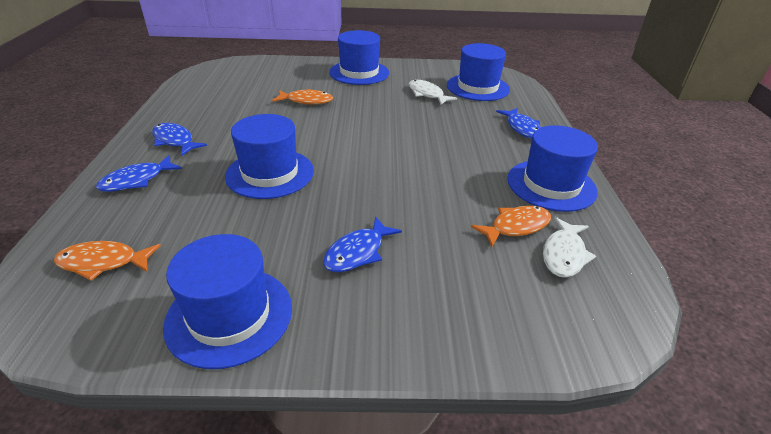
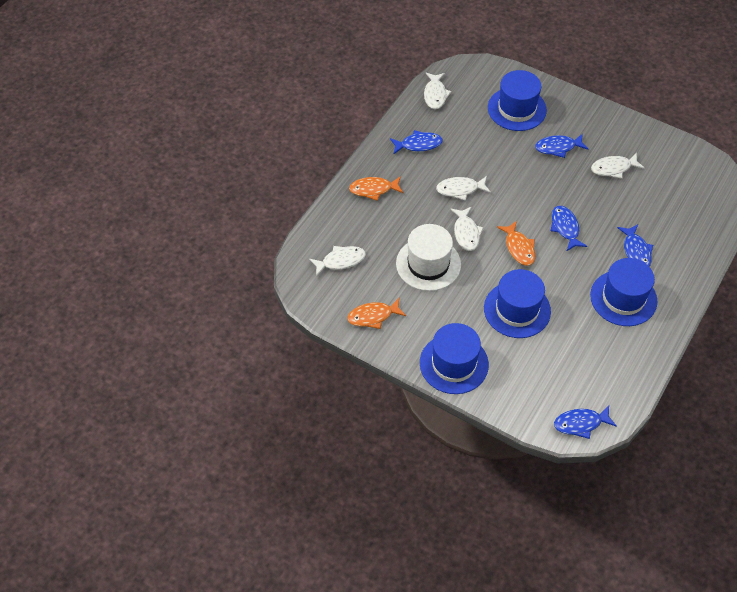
blue fish: [96,155,182,192] [152,123,207,156] [323,216,402,272] [496,108,541,139] = 4 -> [390,130,443,155] [535,134,588,158] [551,206,587,252] [554,405,617,439] [617,224,653,266] = 5
blue hat: [163,234,292,369] [225,114,314,199] [329,30,389,85] [447,43,510,101] [507,125,598,212] = 5 -> [420,323,489,394] [484,269,551,338] [488,70,547,131] [590,258,657,326] = 4
white fish: [409,80,457,105] [543,217,596,278] = 2 -> [309,246,366,276] [424,72,451,109] [436,176,491,201] [451,207,484,251] [591,153,645,179] = 5
white hat: none = 0 -> [396,224,461,291] = 1

